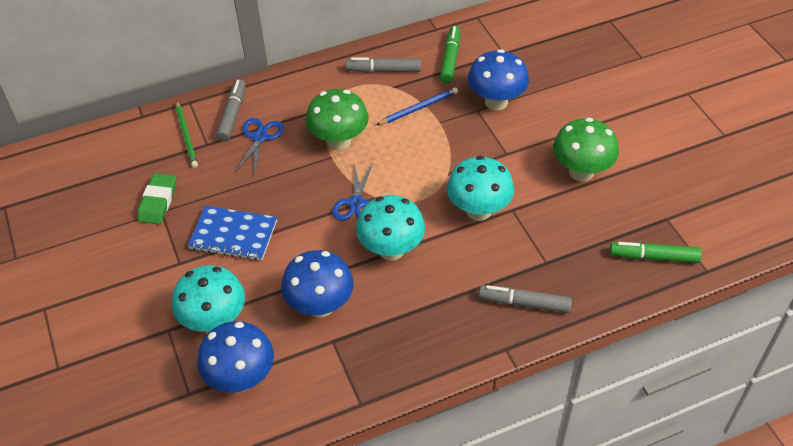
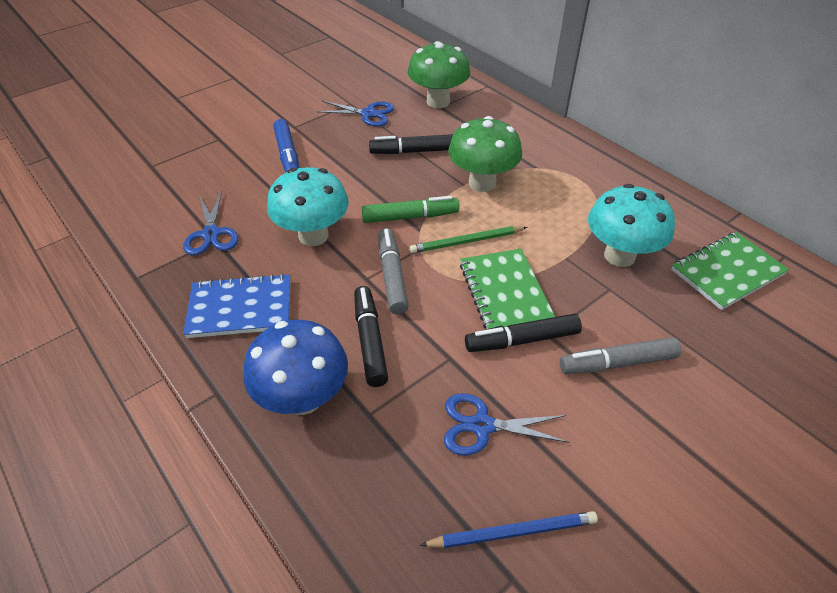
black marker: none = 0 -> [354,286,388,387] [369,134,453,154] [465,314,582,352] = 3
blue marker: none = 0 -> [274,119,299,173] = 1
blue mushroom: [197,321,274,392] [281,250,354,318] [468,49,529,111] = 3 -> [244,320,348,415] = 1
blue scissors: [235,118,284,175] [332,163,373,221] = 2 -> [183,191,238,255] [316,101,394,127] [444,393,570,456] = 3
green eraser: [137,173,176,224] = 1 -> none = 0
green marker: [440,26,460,83] [610,242,702,263] = 2 -> [361,196,459,223] = 1
green notebook: none = 0 -> [460,249,555,329] [671,232,789,310] = 2
grey marker: [216,79,246,142] [346,57,421,73] [479,285,572,313] = 3 -> [378,228,409,314] [560,337,681,374] = 2
turquoise mushroom: [172,265,245,332] [356,195,425,261] [447,156,514,221] = 3 -> [267,167,349,246] [588,184,675,267] = 2

